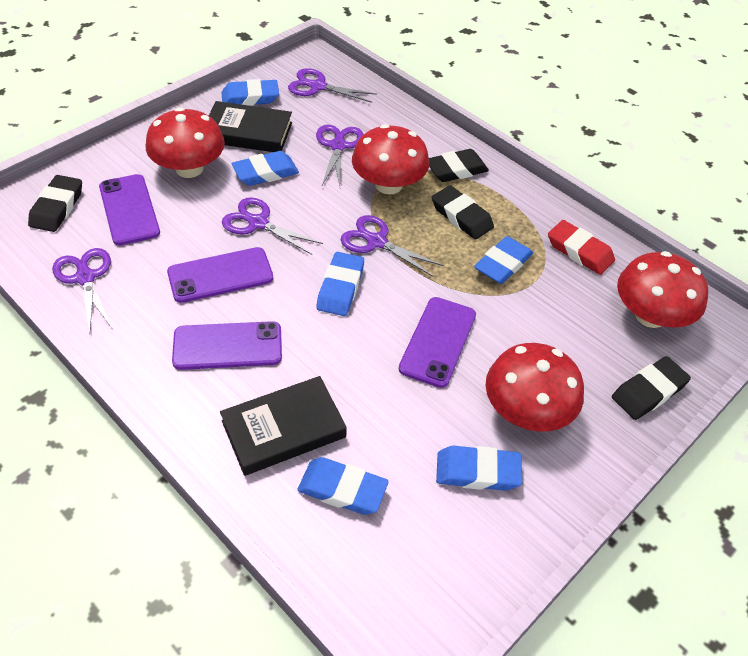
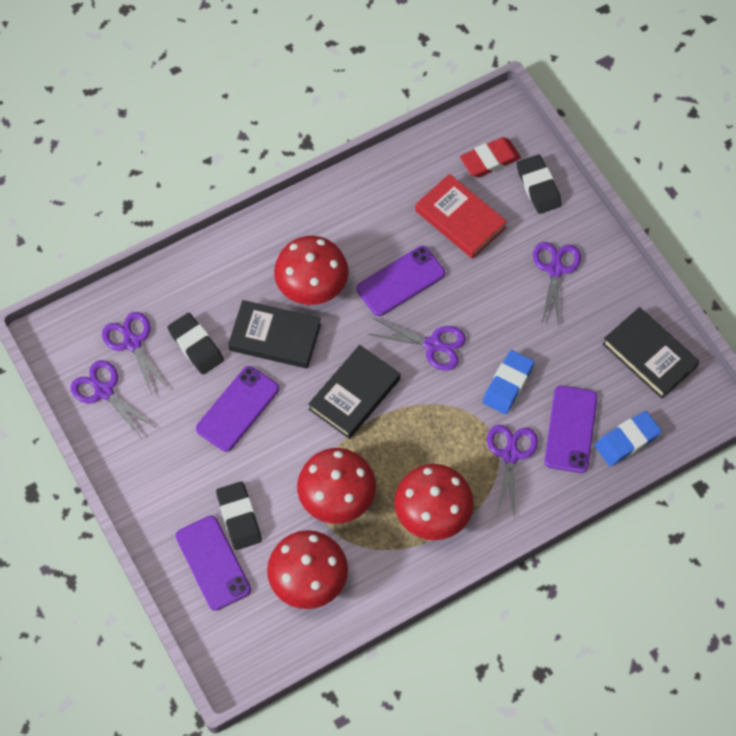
black book: [209,101,292,152] [220,376,347,476] = 2 -> [228,300,321,369] [308,345,400,439] [603,307,699,399] = 3
black eraser: [28,175,82,232] [429,149,489,182] [432,185,494,239] [612,356,691,420] = 4 -> [168,313,224,375] [216,481,262,550] [517,155,562,214] = 3
blue eraser: [221,79,279,106] [232,151,299,186] [298,457,389,515] [316,252,364,316] [436,446,522,491] [474,236,533,284] = 6 -> [483,350,535,414] [595,411,662,466] = 2
red book: none = 0 -> [415,174,507,259] = 1

